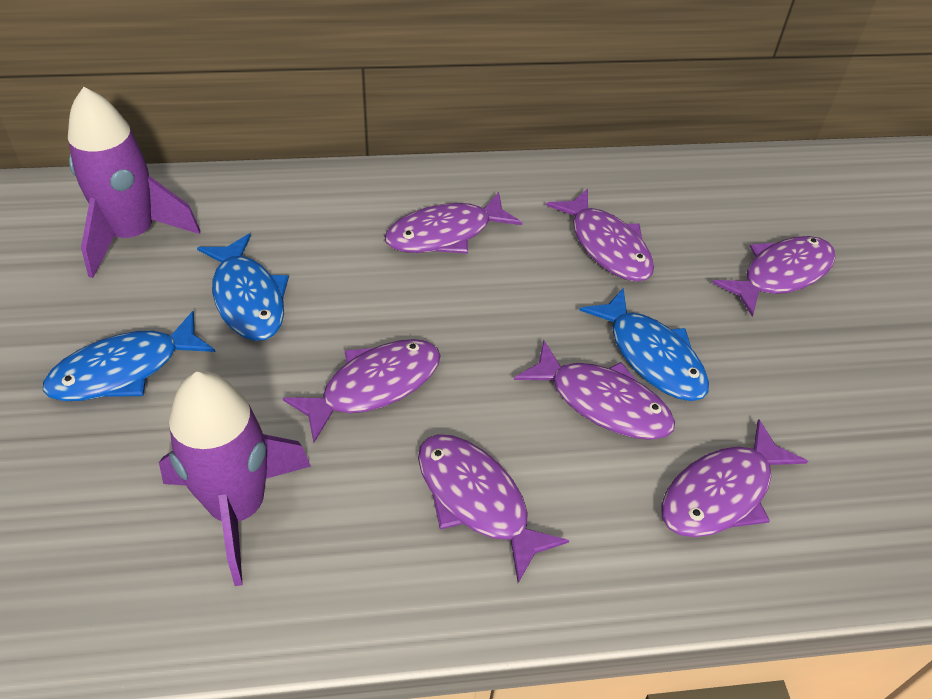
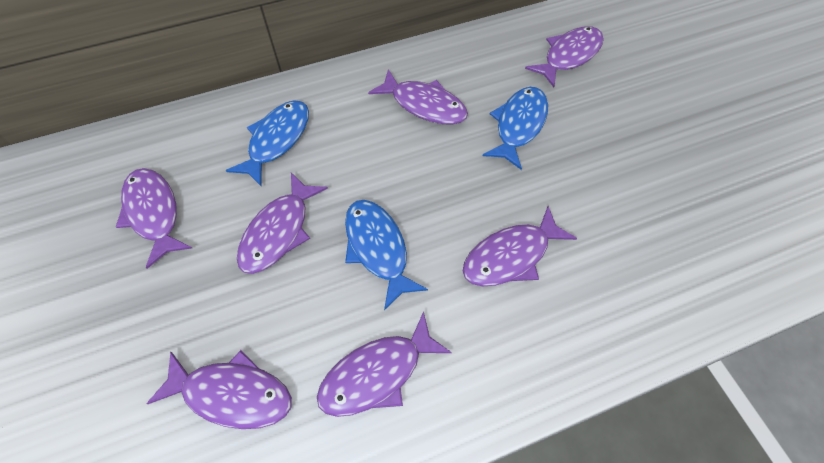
purple rocket: [68,87,201,278] [159,371,311,586] = 2 -> none = 0

